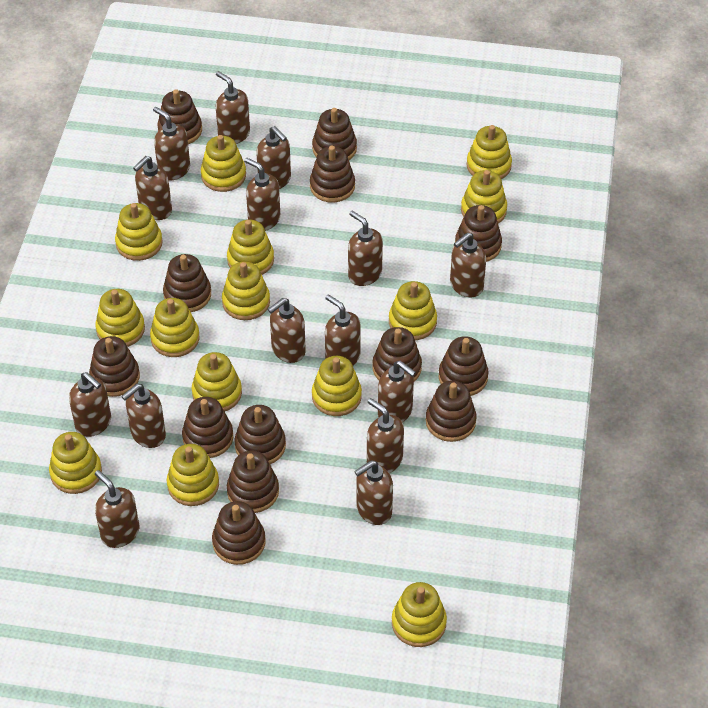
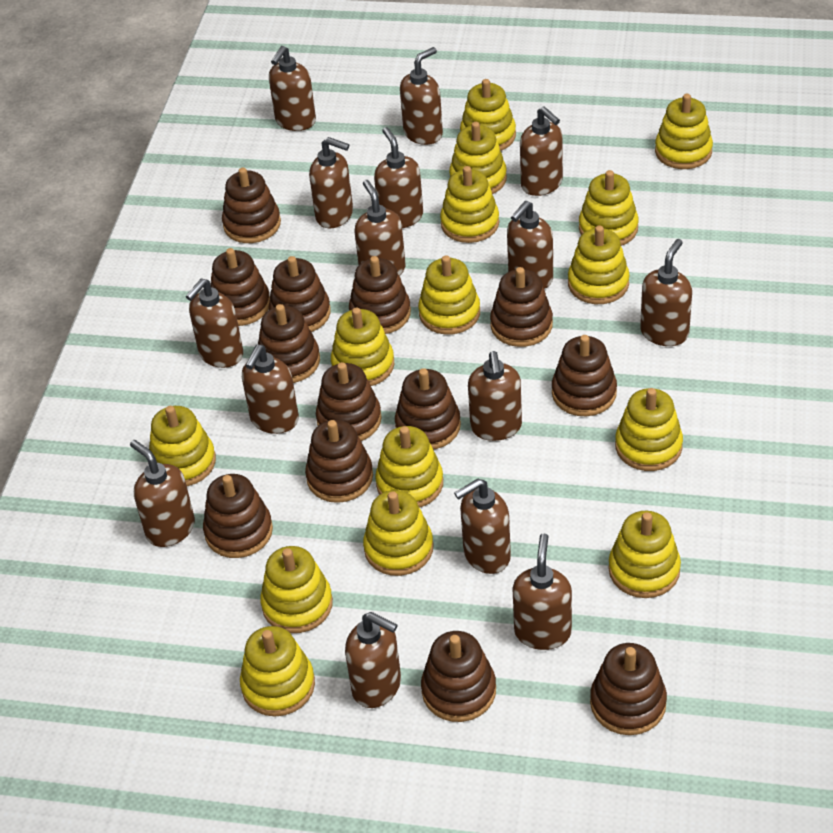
yellow stacking toy: [49,432,102,494] [95,289,145,347] [115,203,163,261] [150,298,199,357] [167,444,219,506] [192,352,242,411] [201,135,246,192] [222,262,270,320] [227,220,274,275] [312,356,362,416] [389,281,437,340] [392,582,447,647] [461,170,507,224] [467,125,512,179] = 14 -> [149,406,216,486] [240,626,315,716] [260,546,333,633] [331,308,395,386] [363,490,434,576] [375,426,443,508] [418,255,480,335] [440,166,499,243] [449,122,507,194] [460,79,516,151] [568,225,630,304] [579,170,639,246] [608,511,681,598] [615,388,683,471] [655,94,713,169] = 15

